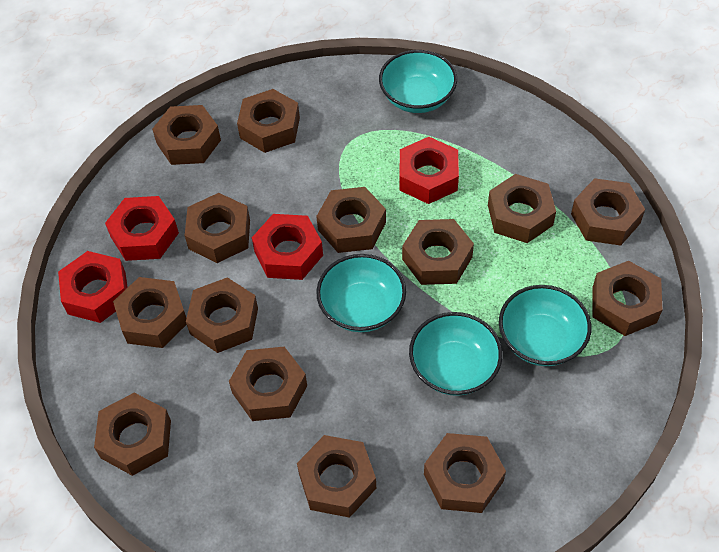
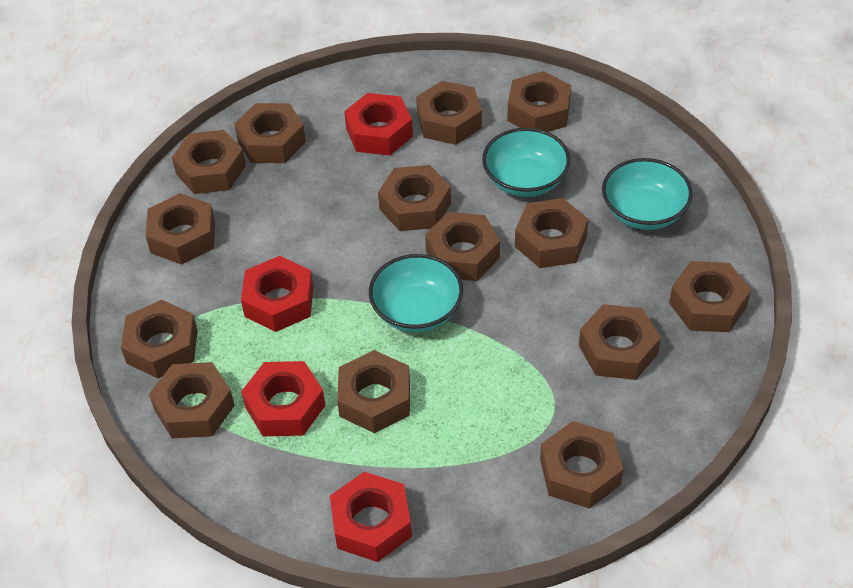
turquoise bowl: [316,254,406,332] [379,50,457,113] [409,312,503,396] [499,285,591,366] = 4 -> [369,254,463,333] [482,128,570,197] [602,158,693,230] = 3

